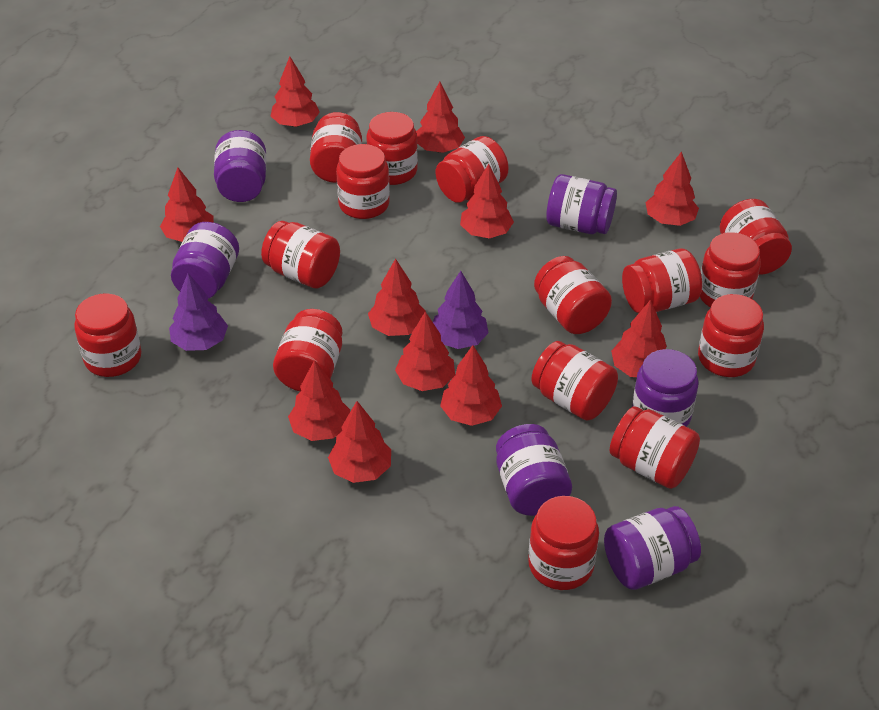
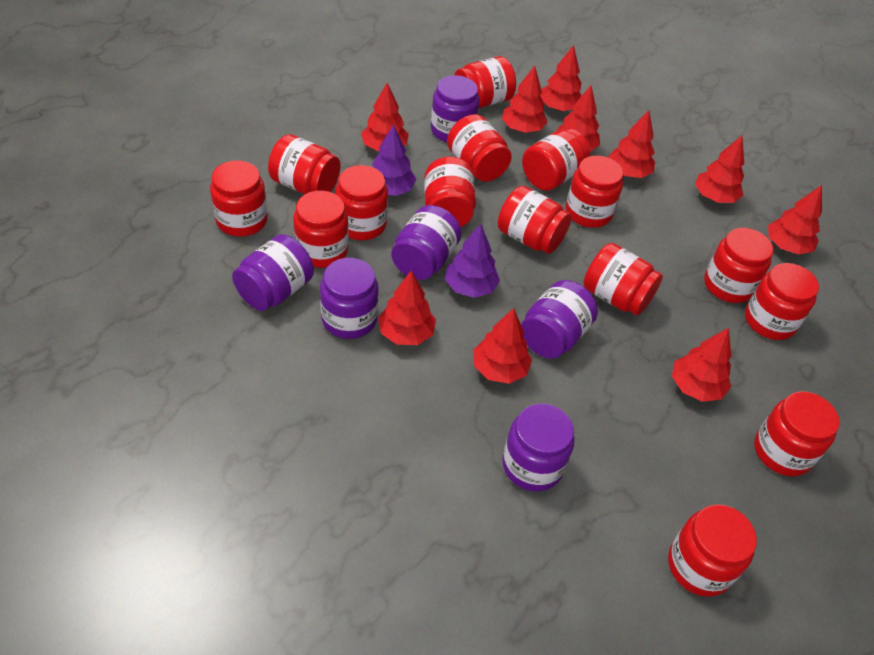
red tree: [160,167,214,242] [271,57,320,127] [288,360,350,441] [328,401,391,483] [368,258,425,336] [395,311,455,391] [416,82,465,153] [440,345,502,426] [460,164,514,238] [611,300,667,377] [645,151,699,226] = 11 -> [361,83,409,151] [378,271,436,345] [473,308,532,384] [502,65,547,133] [540,45,581,111] [557,86,600,152] [608,110,655,178] [672,328,732,402] [695,136,744,203] [768,185,822,255] = 10

